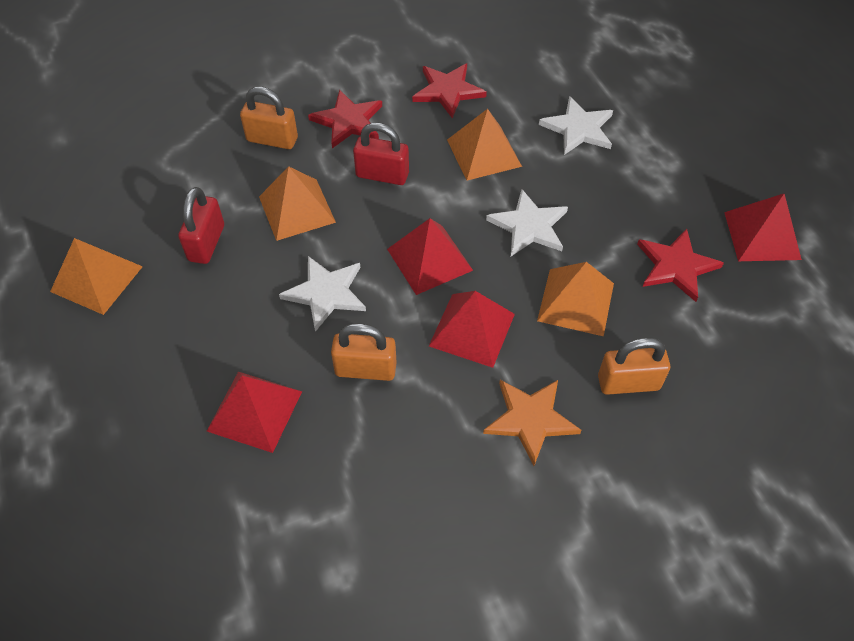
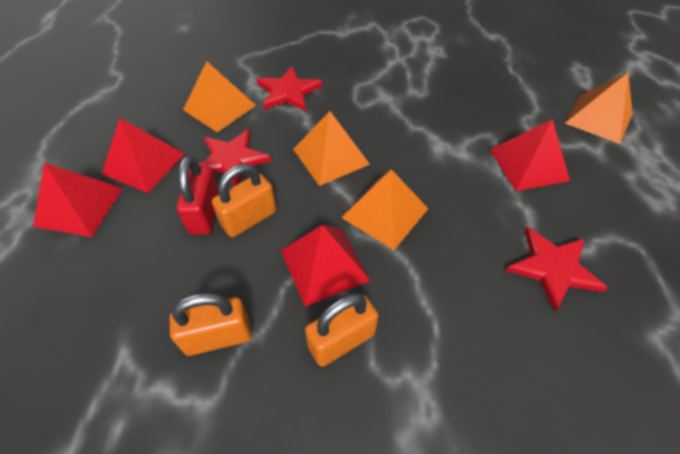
orange star: [483,380,582,466] = 1 -> none = 0
red padlock: [178,187,224,264] [353,123,409,185] = 2 -> [176,155,219,235] = 1
white star: [279,256,366,332] [486,189,568,256] [539,96,613,155] = 3 -> none = 0

